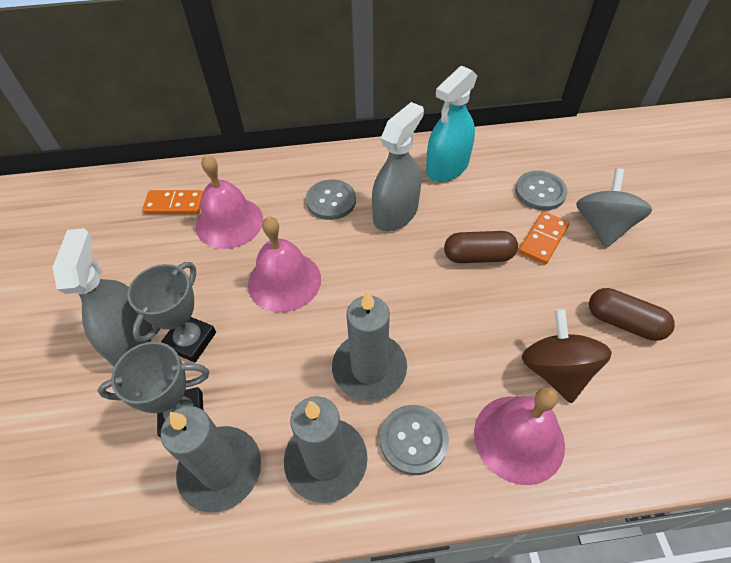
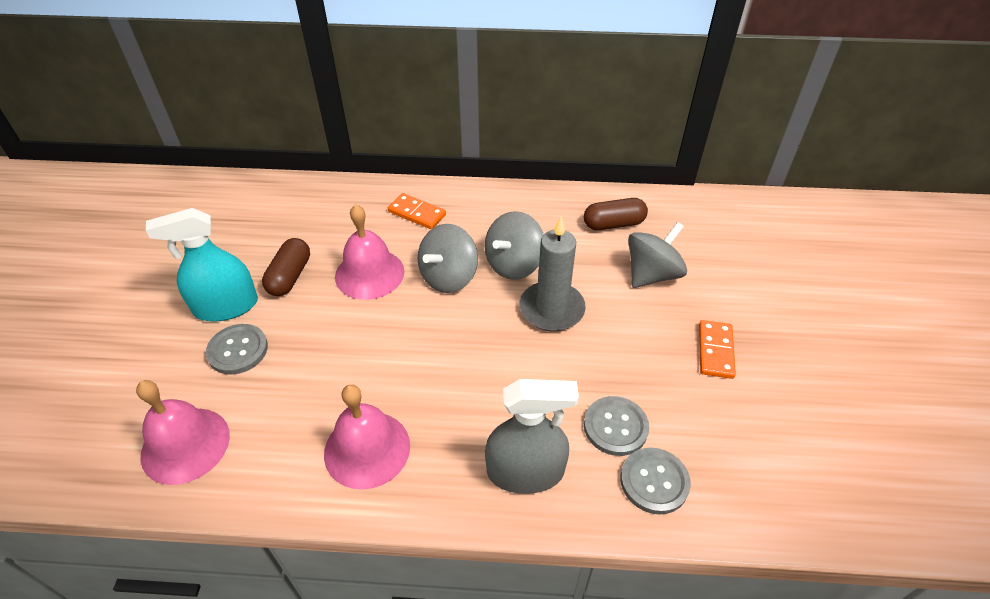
brown spinning top: [522,309,612,403] = 1 -> none = 0
grey candle: [161,406,261,513] [284,396,368,503] [332,290,407,401] = 3 -> [519,216,586,331] = 1
grey spinning top: [576,168,652,248] = 1 -> [418,224,478,293] [484,211,544,280] [628,222,687,288] = 3
grey spray bottle: [52,228,153,367] [372,102,424,231] = 2 -> [485,379,579,494] = 1
grey trophy: [98,342,209,438] [127,262,216,363] = 2 -> none = 0

